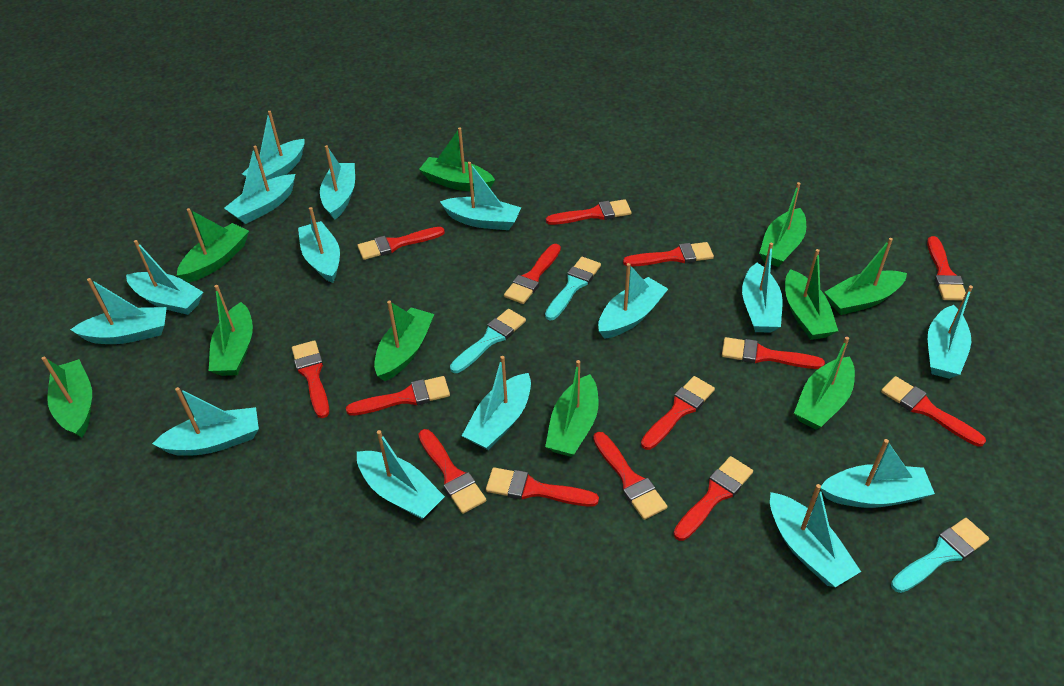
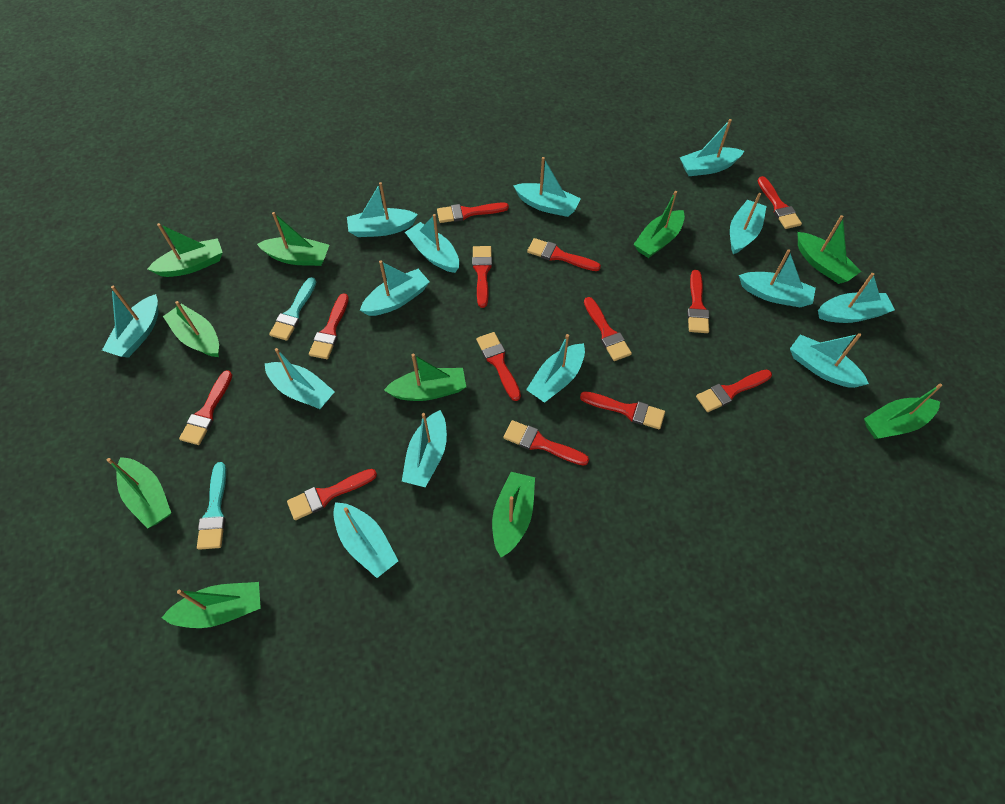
red brush: [292,340,329,418] [346,376,450,416] [358,227,445,260] [418,429,486,514] [486,467,599,507] [504,244,561,304] [546,199,631,225] [593,432,667,520] [623,242,714,267] [641,376,715,450] [673,456,753,541] [722,337,825,369] [881,376,986,447] [927,236,966,301] = 14 -> [179,370,233,445] [287,469,377,520] [309,293,349,359] [437,203,509,223] [472,246,492,308] [476,332,521,401] [503,420,589,466] [527,238,601,271] [580,391,665,429] [584,297,632,361] [687,270,709,333] [696,369,772,412] [758,176,802,229] = 13
turquoise boat: [70,278,167,344] [126,240,203,315] [152,387,259,456] [224,146,295,224] [242,111,305,182] [298,207,340,283] [320,145,355,220] [357,430,445,519] [440,162,521,230] [462,356,531,450] [598,263,668,339] [742,243,783,333] [770,484,861,587] [820,439,935,508] [928,285,973,379] = 15 -> [102,286,158,358] [265,348,335,409] [333,502,398,578] [347,182,418,237] [360,261,430,316] [402,410,447,487] [405,214,459,273] [513,157,581,217] [526,334,585,403] [680,119,744,176] [730,193,767,254] [739,249,816,307] [790,333,869,388] [818,273,895,323] = 14
turquoise brush: [450,309,526,373] [545,257,601,320] [891,518,989,593] = 3 -> [197,462,226,550] [269,277,316,341] = 2

